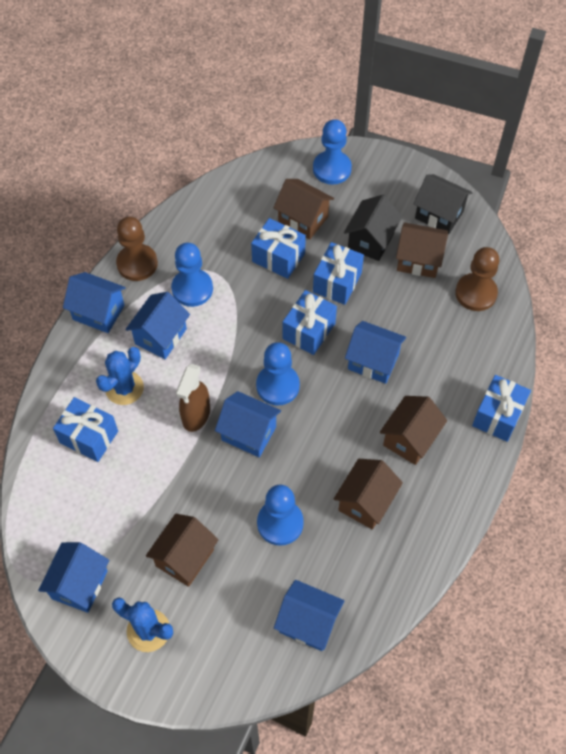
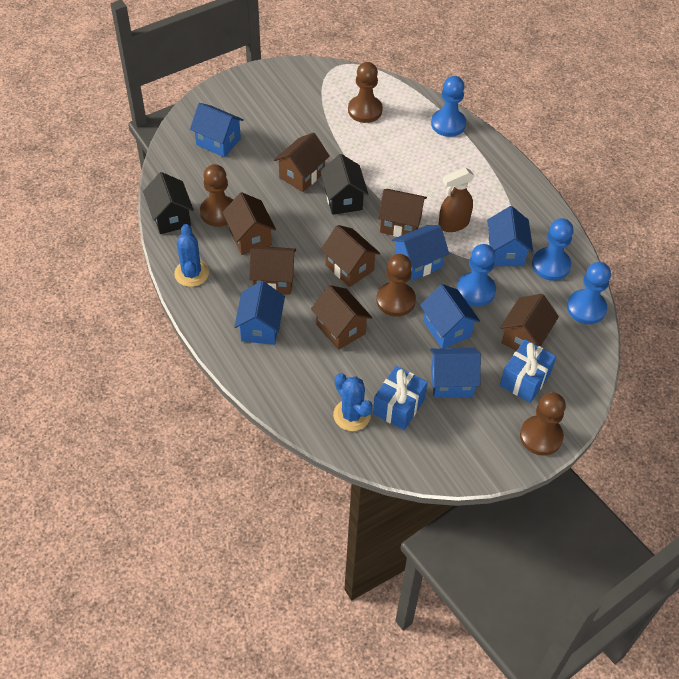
blue gift: [53,397,118,462] [251,218,306,279] [283,290,337,355] [313,242,364,305] [472,375,531,442] = 5 -> [373,366,428,430] [500,339,556,403] = 2
brown house: [146,514,219,587] [273,179,334,239] [334,459,403,530] [380,396,447,465] [396,222,448,278] = 5 -> [222,192,276,255] [249,246,296,295] [274,132,330,192] [311,285,372,350] [321,225,380,287] [378,189,427,237] [500,294,559,351] = 7
brown pawn: [116,217,158,281] [455,247,499,311] = 2 -> [200,164,233,227] [348,62,383,123] [376,254,416,317] [520,392,566,456] = 4

